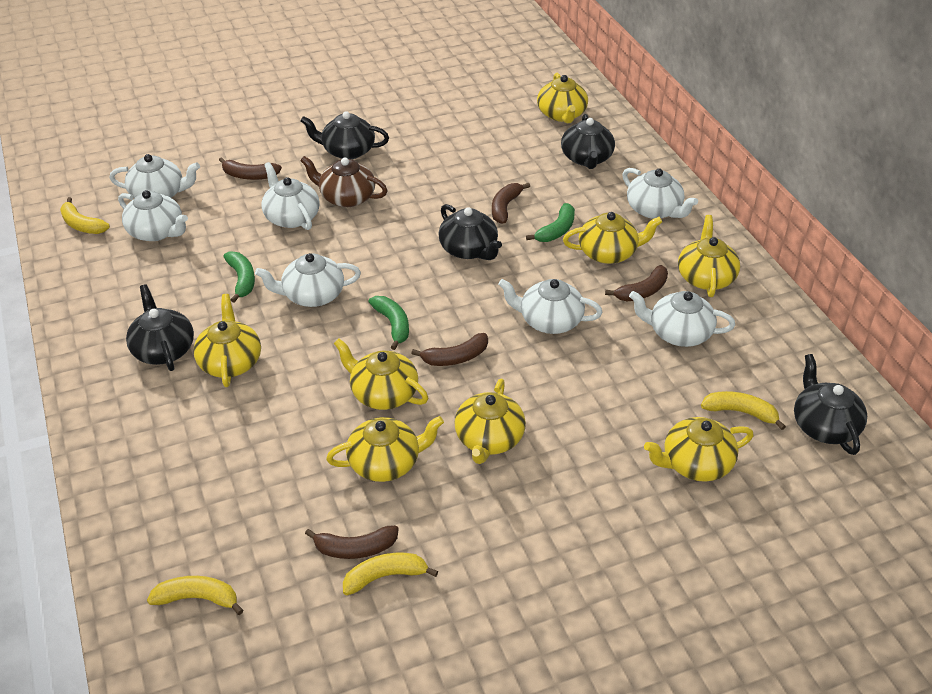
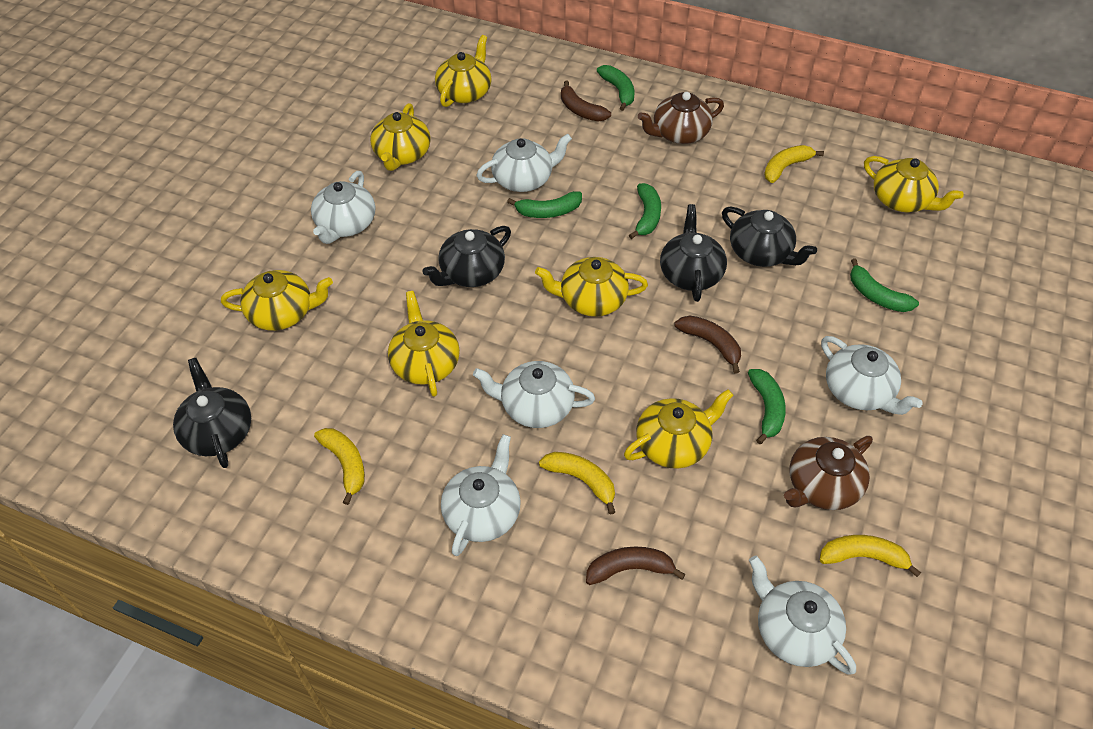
black teapot: [126,284,194,371] [301,111,389,159] [439,204,502,260] [561,114,615,169] [794,354,867,455] = 5 -> [173,358,251,468] [422,226,511,287] [660,204,727,302] [722,206,817,267] = 4
brown banana: [219,157,282,180] [305,525,399,559] [411,333,488,366] [492,183,530,224] [605,265,668,302] = 5 -> [561,81,611,121] [586,546,686,585] [674,316,741,374] = 3
brown teapot: [300,156,388,207] = 1 -> [638,92,724,144] [784,436,873,510] = 2
green banana: [223,251,255,303] [369,296,409,350] [526,203,575,242] = 3 -> [507,191,582,218] [597,65,634,111] [629,183,661,239] [748,369,786,444] [850,258,919,312] = 5
white teapot: [110,154,200,198] [118,190,188,241] [255,253,361,307] [261,162,320,230] [498,279,602,334] [622,168,698,219] [629,291,735,347] = 7 -> [311,171,375,244] [441,434,521,556] [473,361,595,428] [476,134,572,192] [749,556,856,675] [821,336,922,415] = 6
yellow teapot: [193,294,261,387] [326,416,444,482] [334,339,428,410] [454,379,526,464] [537,73,588,123] [563,212,662,264] [644,417,754,482] [678,215,740,297] = 8 -> [221,270,333,331] [370,103,431,171] [388,291,460,397] [435,35,492,107] [535,257,648,317] [624,389,733,469] [864,156,964,213] = 7

